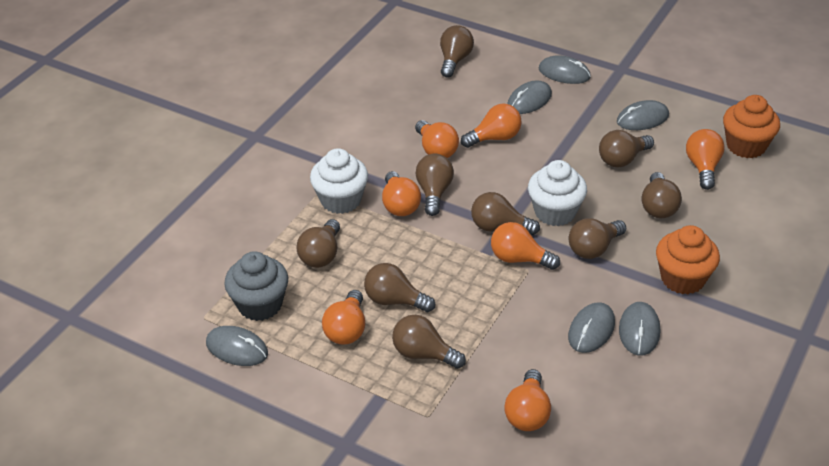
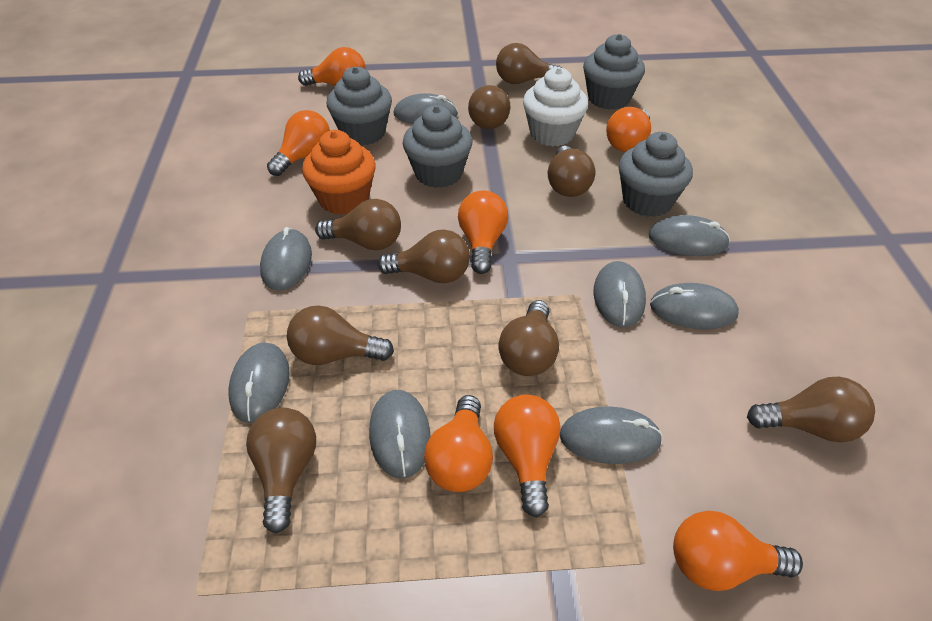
grey cupcake: [224,251,288,321] = 1 -> [327,67,392,146] [403,105,472,188] [583,34,645,110] [618,132,693,217] = 4
grey mouse: [206,326,268,366] [507,80,552,114] [538,55,591,84] [568,302,615,353] [617,100,669,130] [619,302,660,356] = 6 -> [228,342,289,423] [260,227,312,291] [369,390,430,479] [393,93,458,124] [560,406,663,464] [593,261,646,328] [648,215,730,256] [650,283,739,329] = 8
orange cupcake: [656,225,720,294] [723,95,780,158] = 2 -> [302,130,376,215] = 1
white cupcake: [310,148,368,214] [528,160,587,226] = 2 -> [523,67,588,147] = 1

